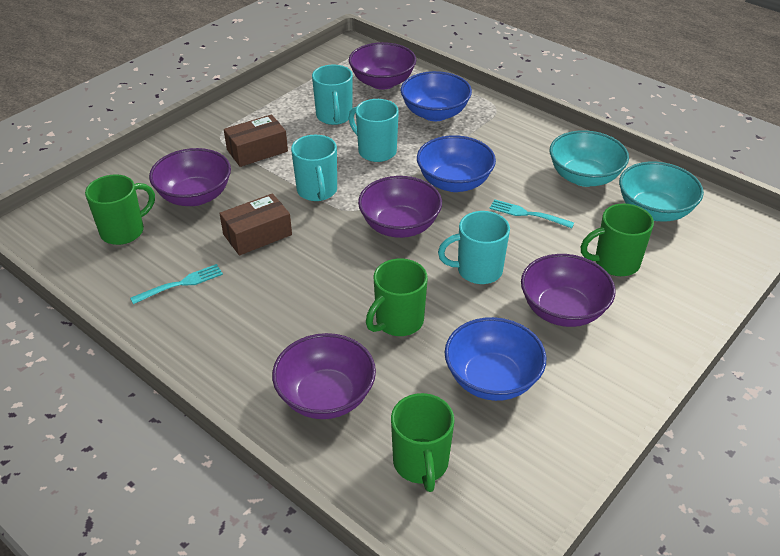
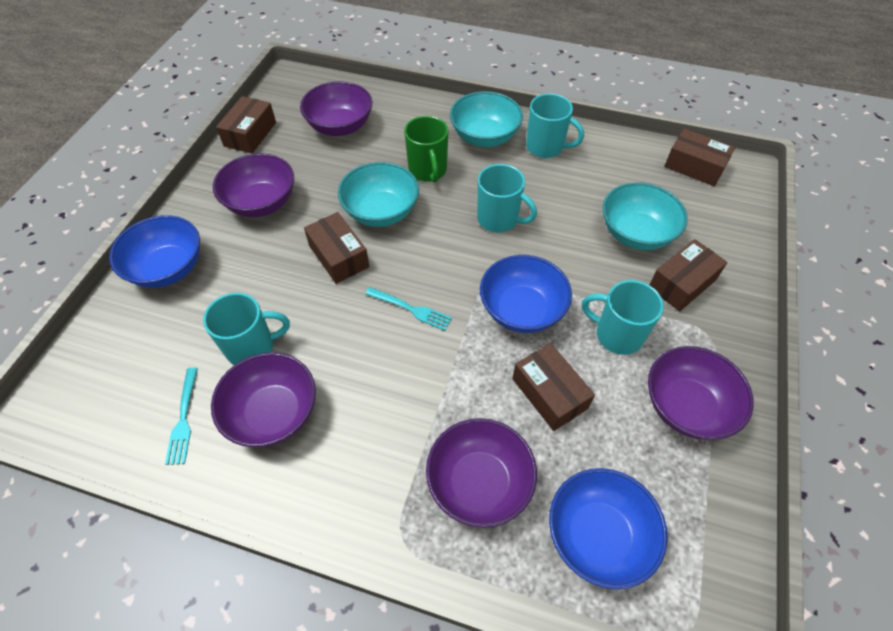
brown box: [219,193,292,255] [224,114,288,167] = 2 -> [216,96,276,153] [304,212,370,284] [512,343,595,431] [649,239,728,312] [664,129,735,186] = 5
green mug: [85,174,155,245] [366,258,428,336] [391,393,455,492] [580,203,654,276] = 4 -> [404,116,449,182] = 1
turquoise bowl: [550,130,629,187] [619,162,704,221] = 2 -> [338,162,419,227] [450,91,523,147] [602,183,688,250] = 3

